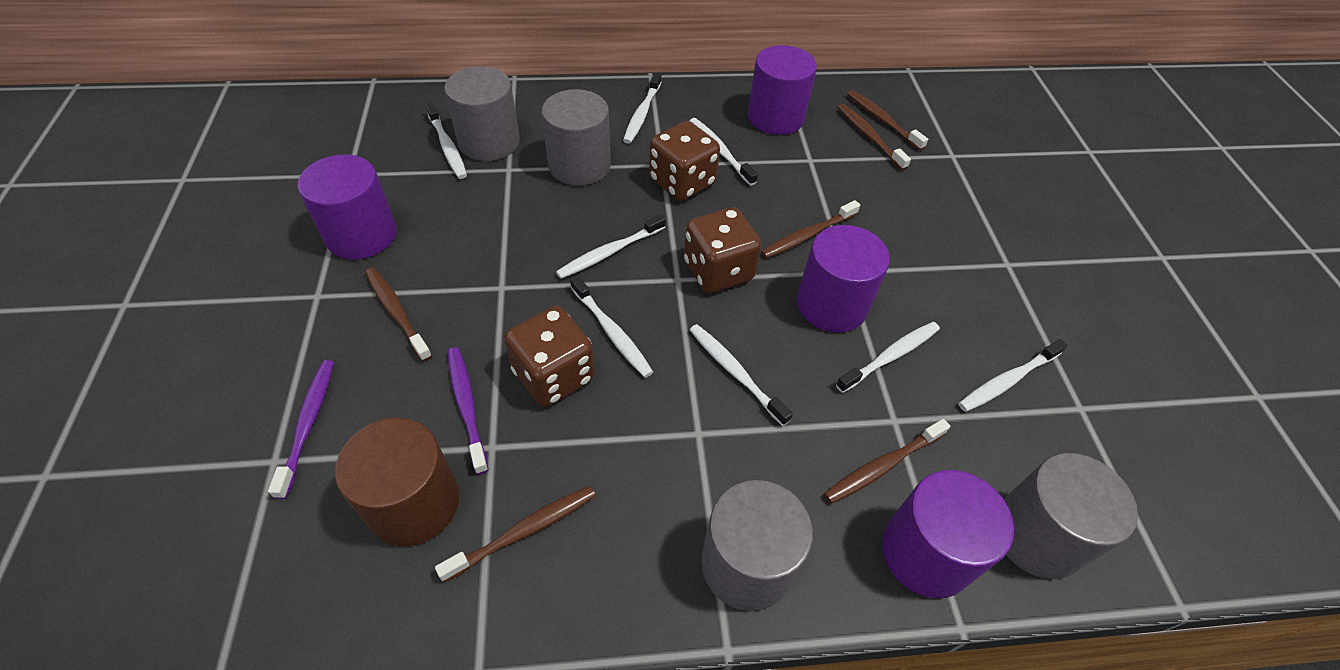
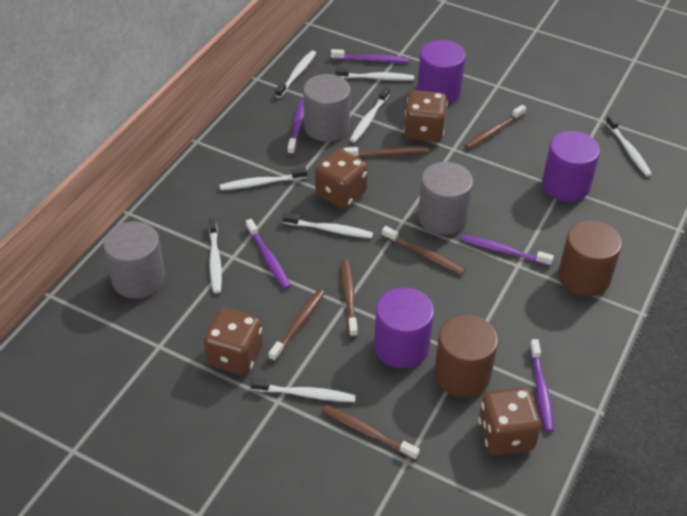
brown cylinder: [335,418,459,546] = 1 -> [434,315,498,397] [558,220,622,297] = 2
brown dice: [504,306,595,407] [649,121,720,201] [684,207,761,293] = 3 -> [203,308,263,375] [315,148,368,209] [404,90,448,142] [479,387,541,455] = 4
grey cylinder: [444,66,520,161] [542,89,611,186] [701,480,813,611] [1004,453,1138,579] = 4 -> [103,221,165,299] [303,74,351,142] [418,162,473,235] = 3
purple cylinder: [298,154,397,260] [748,45,817,135] [797,225,890,333] [882,470,1014,599] = 4 -> [374,287,434,368] [417,40,466,105] [542,131,600,202] = 3
purple toothbrush: [268,360,334,499] [447,347,488,475] = 2 -> [246,219,291,289] [288,98,304,155] [331,49,409,63] [461,235,554,266] [530,339,554,432] = 5

